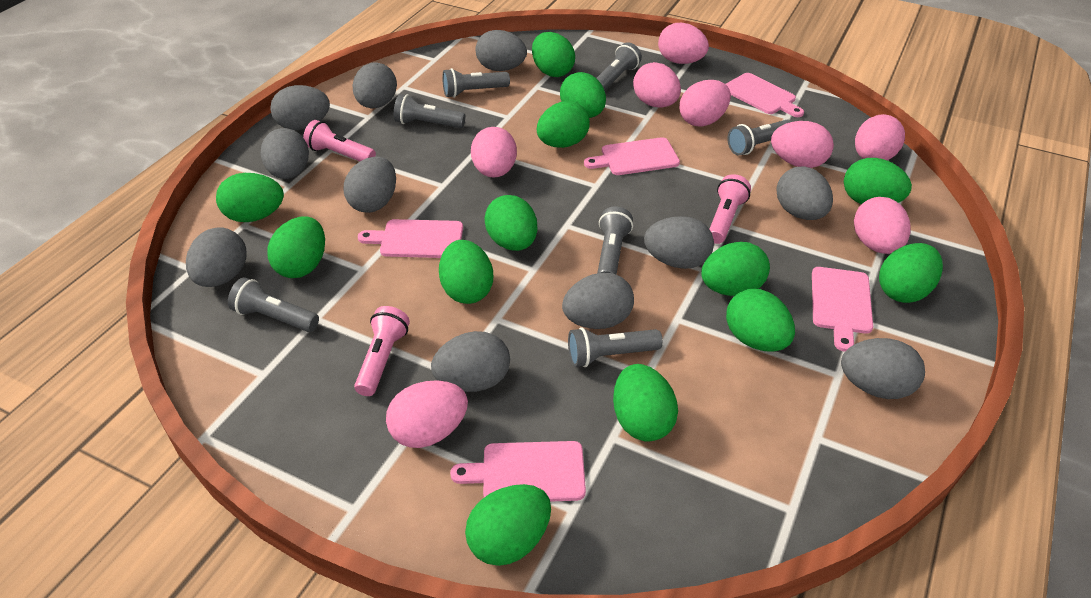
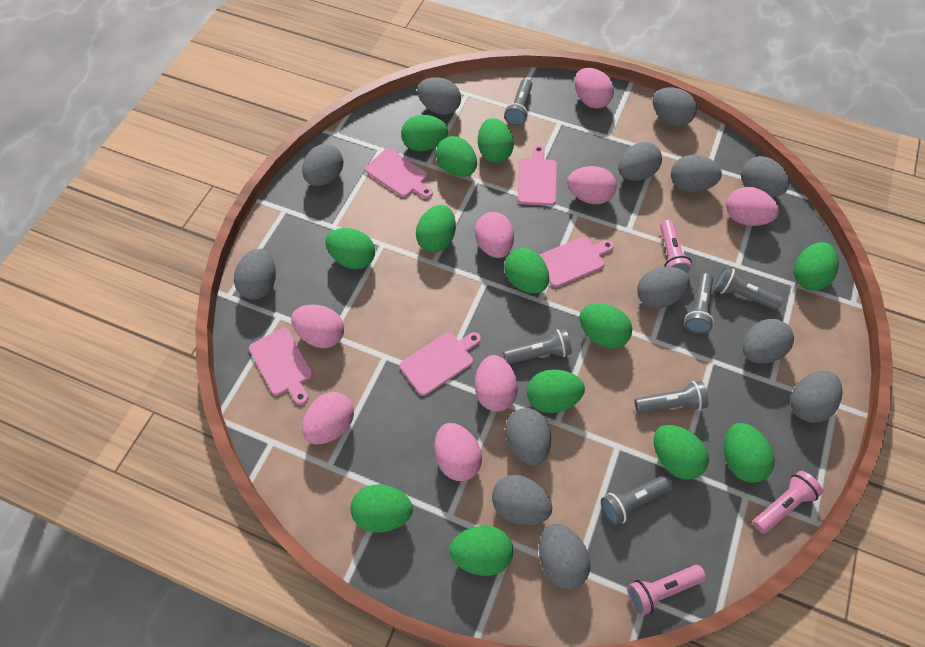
grey egg: [186,227,247,287] [260,128,309,179] [270,85,330,130] [344,157,396,213] [353,62,397,108] [431,331,510,392] [475,30,527,71] [562,273,634,329] [644,216,714,269] [776,167,833,220] [841,338,925,399] = 11 -> [234,249,276,299] [302,144,343,186] [417,77,461,115] [492,475,552,525] [505,408,551,465] [539,523,591,589] [618,142,662,181] [637,267,689,309] [653,87,697,127] [671,155,722,192] [741,156,789,197] [743,319,794,363] [791,371,842,423] = 13
grey flashlight: [228,277,319,332] [394,94,465,128] [442,68,510,98] [568,327,663,367] [597,42,642,91] [597,206,633,275] [727,120,792,155] = 7 -> [503,329,572,364] [504,79,532,126] [601,475,673,525] [634,381,709,413] [685,273,714,334] [714,267,783,310] = 6

